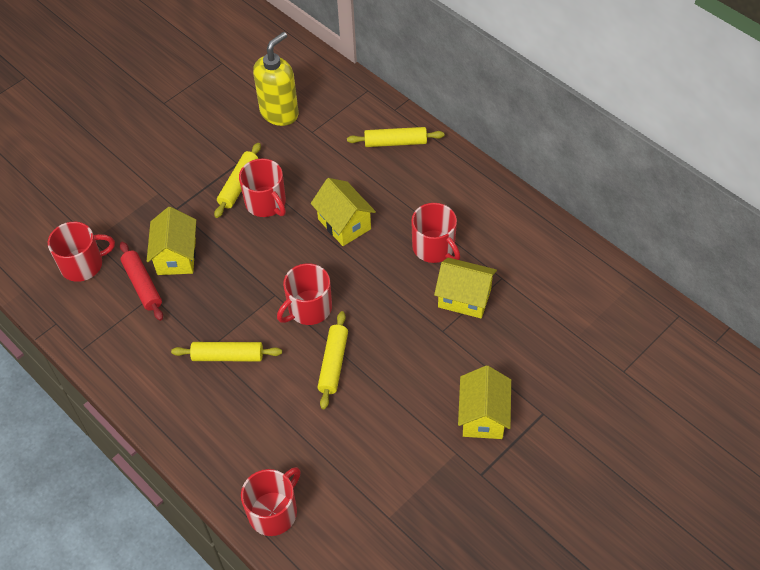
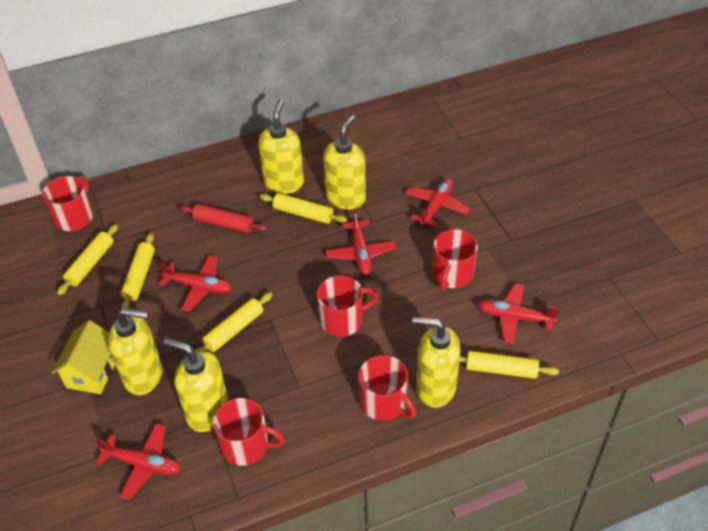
red plane: none = 0 -> [96,423,181,500] [159,255,232,312] [326,210,397,275] [405,178,470,227] [478,283,559,344] = 5
yellow house: [147,207,196,275] [311,178,376,246] [434,257,497,318] [458,366,511,439] = 4 -> [51,320,115,394] = 1
yellow rolling pin: [171,342,282,361] [214,143,261,218] [317,311,348,409] [347,127,444,147] = 4 -> [57,224,118,295] [121,233,155,309] [195,292,273,352] [260,193,347,224] [459,351,559,379] = 5
yellow soap dispenser: [253,32,299,126] = 1 -> [108,308,162,395] [164,338,229,432] [258,100,304,194] [323,115,366,210] [412,317,461,408] = 5

